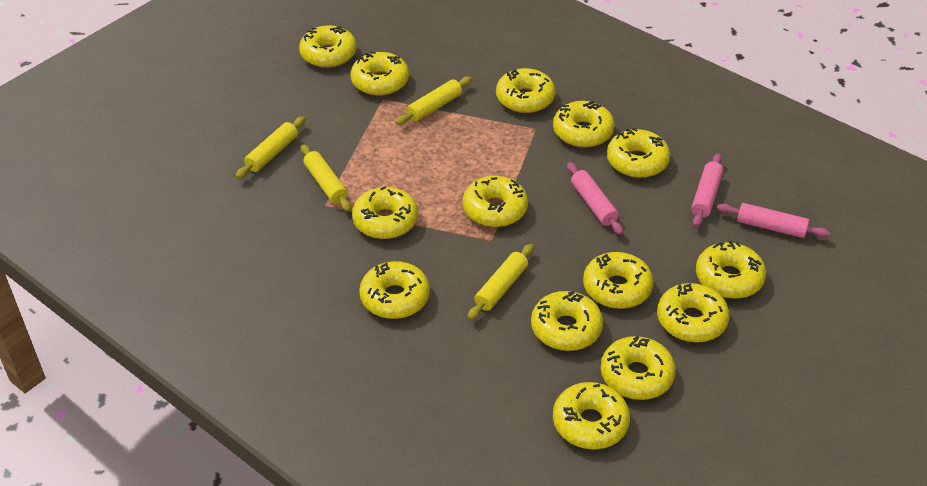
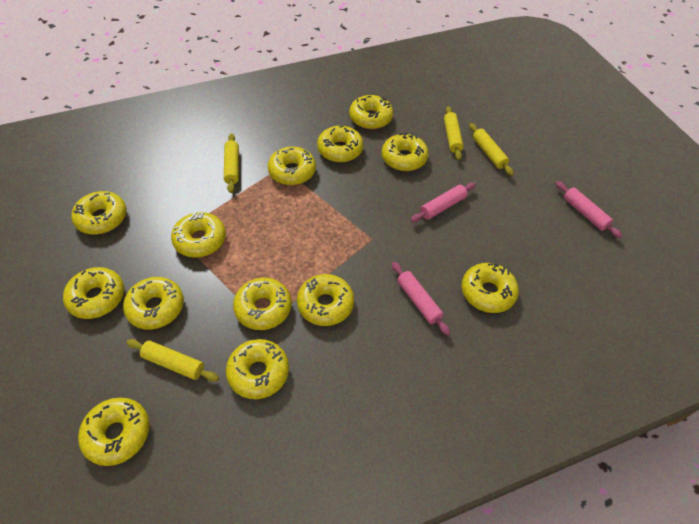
yellow donut: [299,25,357,68] [350,51,409,96] [352,186,418,239] [359,261,430,319] [463,176,528,227] [496,68,556,113] [531,291,603,351] [553,101,615,148] [553,382,630,450] [583,252,653,309] [601,336,676,400] [607,128,670,178] [657,283,730,343] [696,241,766,299] = 14 -> [63,267,124,319] [71,191,127,235] [78,398,150,466] [123,277,184,330] [171,212,226,258] [226,339,289,399] [233,278,292,330] [268,147,316,185] [297,274,354,326] [317,125,364,162] [349,95,393,129] [382,133,429,171] [461,263,519,313] = 13

